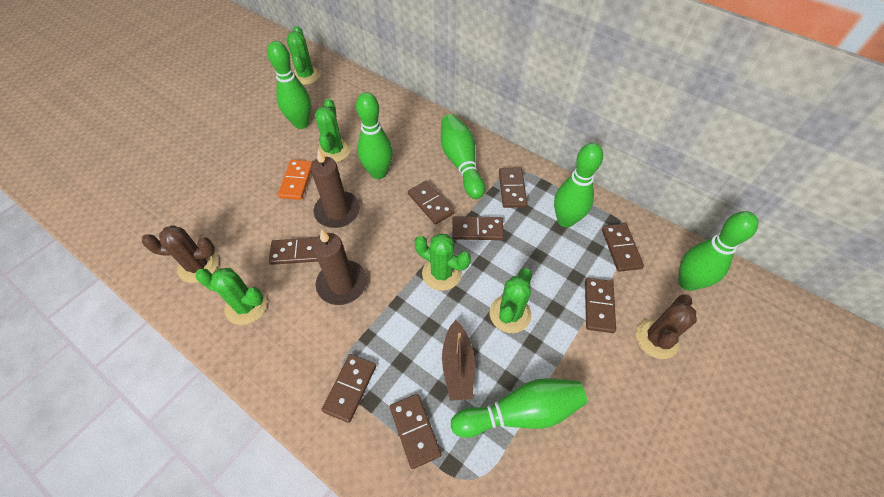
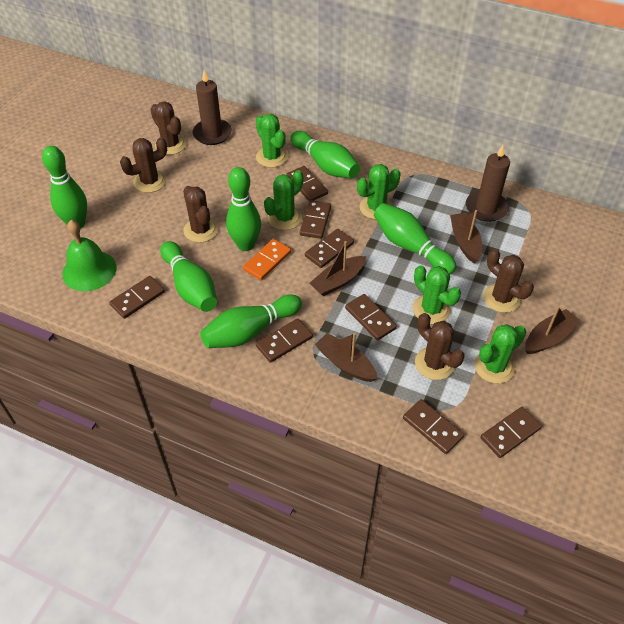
brown boat: [442,320,475,401] = 1 -> [309,241,366,296] [315,333,378,382] [450,210,482,263] [525,306,581,354] = 4
brown cactus: [142,225,218,283] [636,294,697,359] = 2 -> [120,138,167,193] [150,101,186,155] [183,186,218,243] [415,313,465,380] [483,249,534,313] = 5
green bell: none = 0 -> [62,220,117,291] = 1

